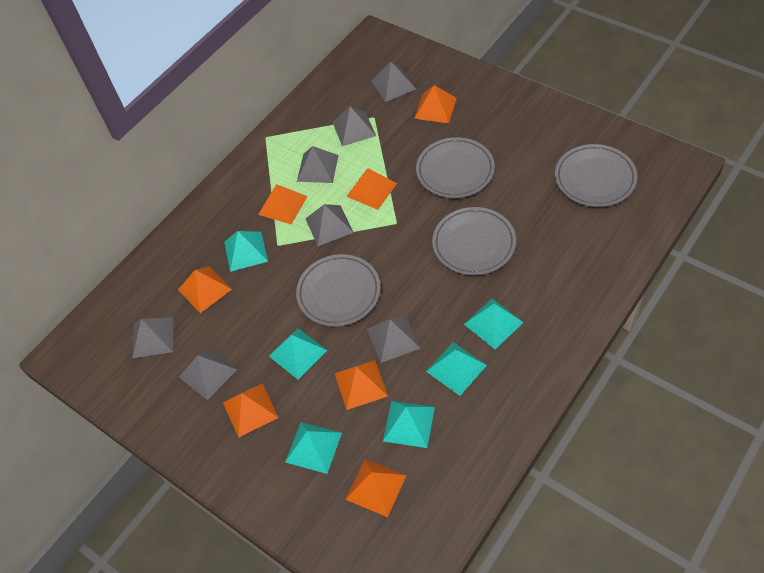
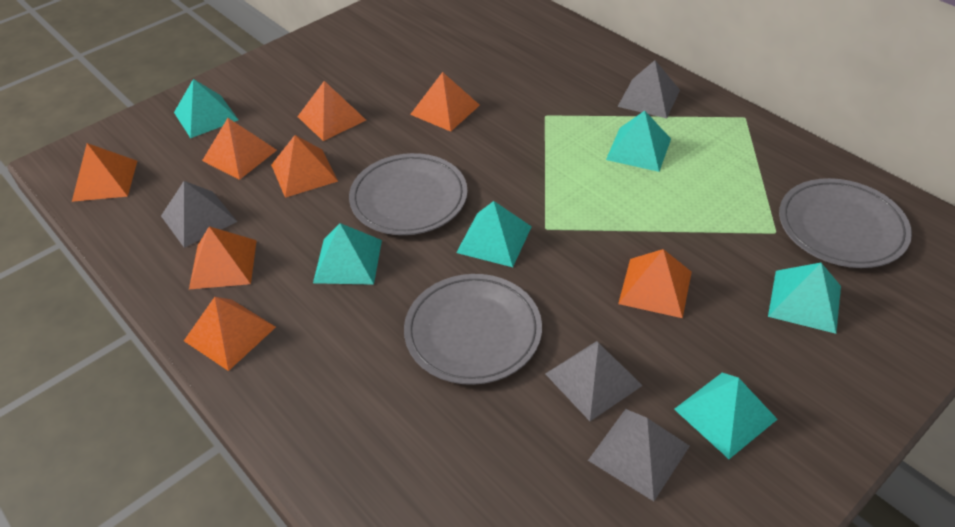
grey plate: [296,254,381,327] [416,137,495,198] [432,207,516,275] [555,144,637,207] = 4 -> [349,153,467,235] [404,274,542,385] [779,178,912,268] = 3
grey pyramid: [132,317,174,358] [179,348,237,400] [297,146,339,183] [305,204,354,246] [333,106,376,146] [367,315,420,363] [371,62,416,102] = 7 -> [161,181,237,248] [545,341,643,421] [588,409,690,501] [618,60,680,118] = 4
orange pyramid: [178,266,232,313] [223,384,279,438] [258,184,308,224] [335,360,388,410] [345,459,407,517] [346,168,397,210] [414,85,457,123] = 7 -> [72,143,137,202] [184,297,276,371] [189,226,257,289] [202,118,277,180] [271,135,338,198] [297,81,366,141] [410,72,480,132] [618,249,692,318] = 8

